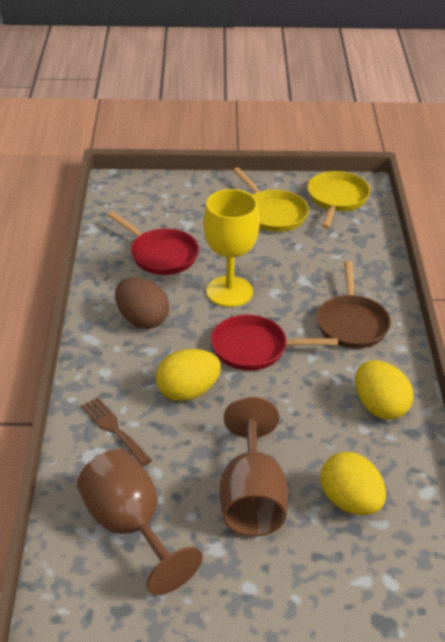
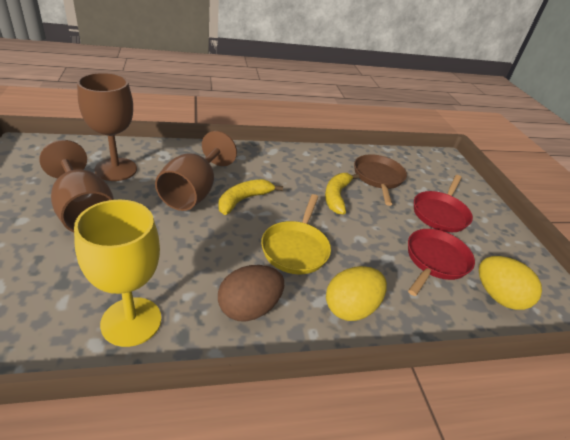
brown fork: [81,397,152,467] = 1 -> none = 0
brown goblet: [77,449,203,595] [219,397,288,536] = 2 -> [39,140,114,233] [77,73,137,181] [155,131,237,211] = 3
yellow banana: none = 0 -> [218,179,283,215] [325,173,359,214] = 2
yellow egg: [156,349,221,401] [320,452,386,515] [355,360,414,420] = 3 -> [326,266,387,321] [479,256,542,310] = 2
yellow pan: [233,167,309,232] [307,171,371,229] = 2 -> [261,194,331,274] = 1

